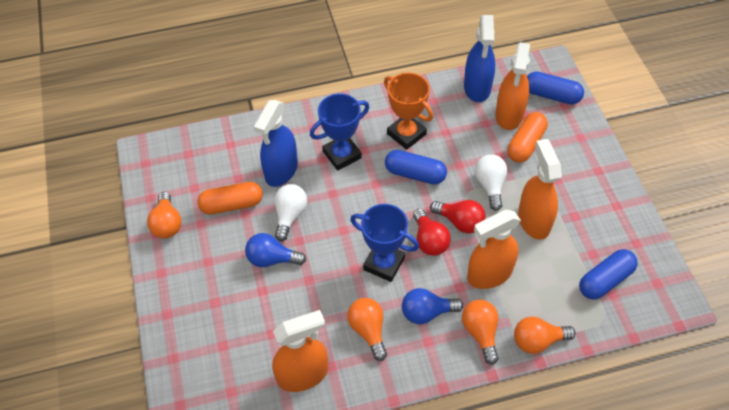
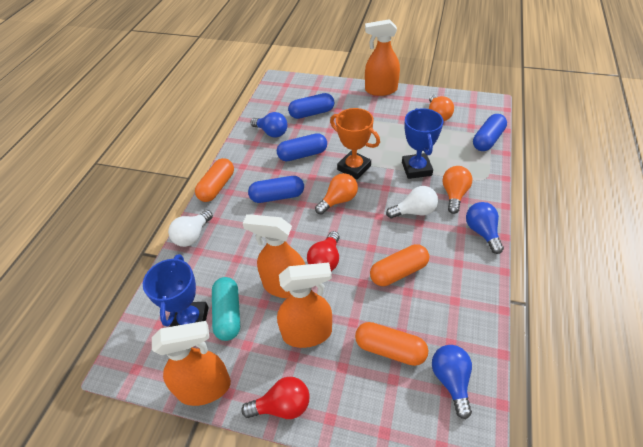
blue capsule: [385,150,447,185] [527,71,584,104] [579,249,638,300] = 3 -> [248,176,304,203] [277,133,327,161] [288,93,334,119] [473,114,507,151] = 4
blue light bulb: [245,233,306,267] [402,288,463,324] = 2 -> [250,112,287,137] [432,345,472,419] [466,202,504,254] = 3
blue spray bottle: [254,100,298,187] [464,15,495,102] = 2 -> none = 0
orange capsule: [197,182,263,215] [507,112,548,163] = 2 -> [195,158,234,202] [355,322,428,366] [370,244,429,286] = 3
orange light bulb: [147,192,182,239] [347,298,387,361] [462,300,499,365] [514,316,576,354] = 4 -> [315,173,358,215] [429,95,454,122] [443,166,472,214] = 3
turquoise capsule: none = 0 -> [212,277,240,341] = 1

